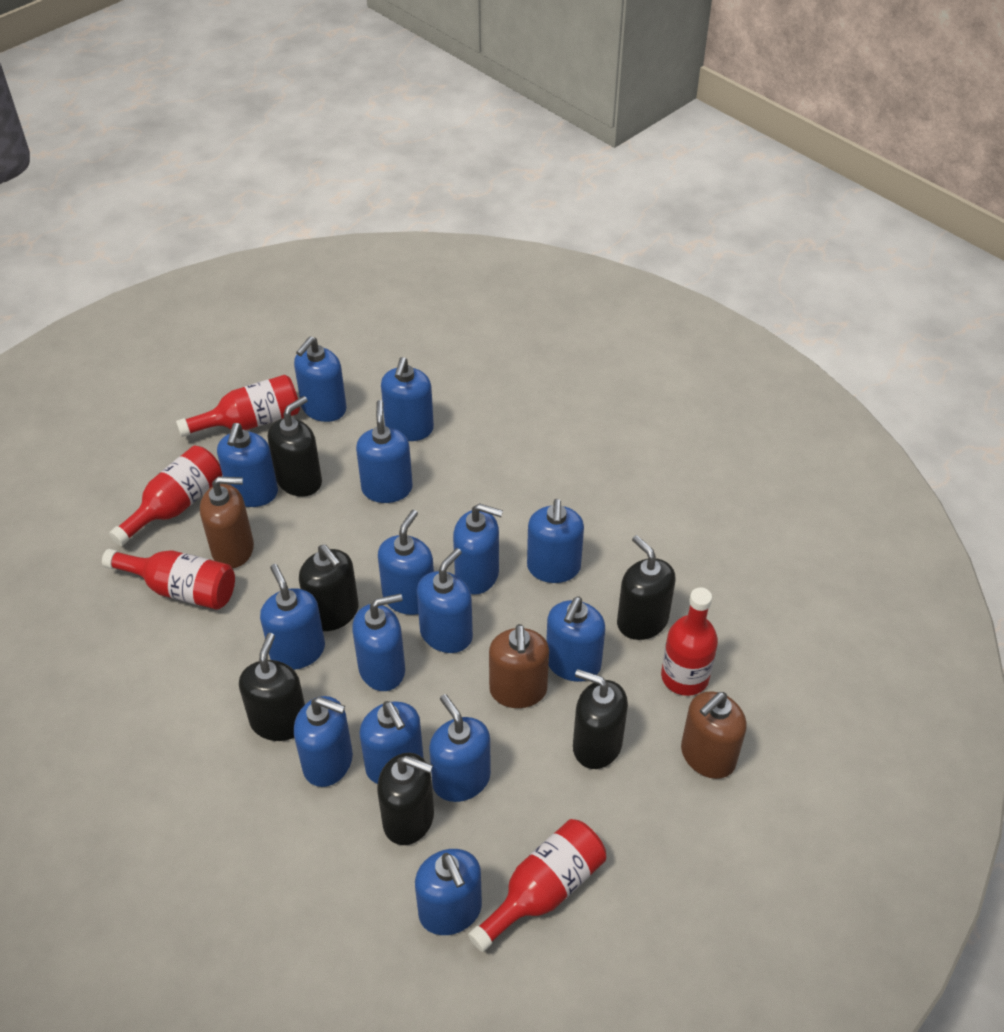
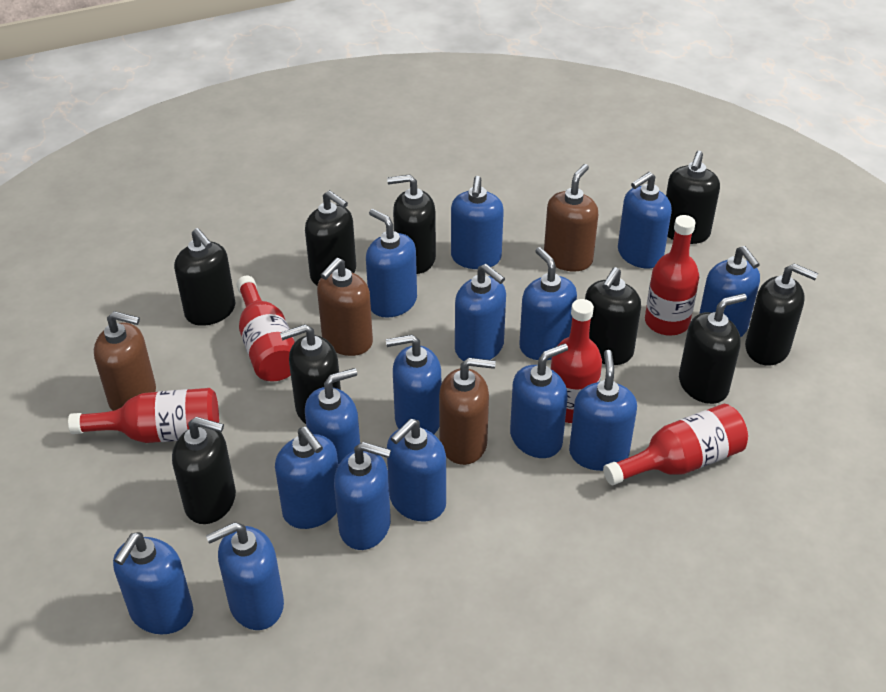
black soap dispenser: [239,633,305,741] [268,396,322,497] [299,545,359,631] [377,753,434,845] [573,669,628,769] [617,535,675,640] = 6 -> [172,417,236,524] [174,228,236,326] [280,324,341,424] [305,190,356,285] [387,174,436,274] [585,267,641,365] [666,151,720,244] [679,293,747,404] [745,264,818,365] = 9
brown soap dispenser: [200,476,254,568] [489,624,549,708] [681,691,747,779] = 3 -> [94,311,156,411] [317,258,373,356] [439,358,496,465] [544,164,598,271] = 4

